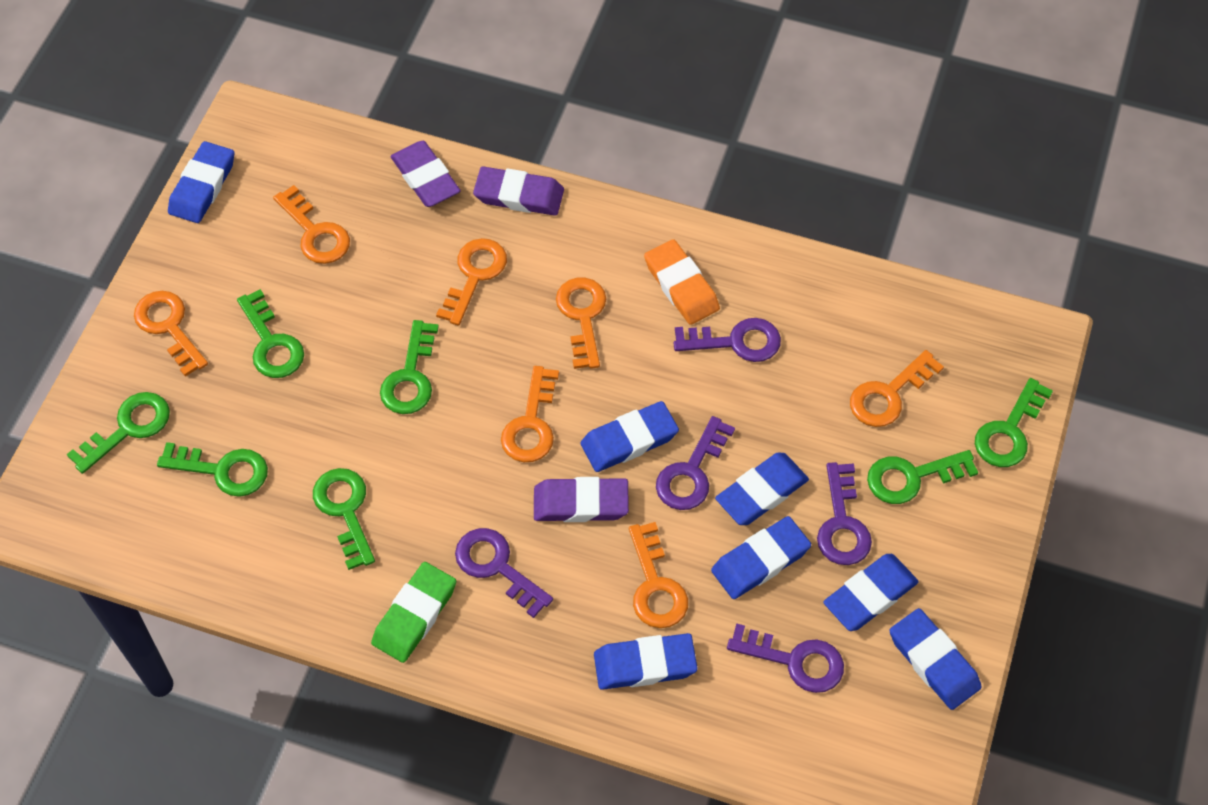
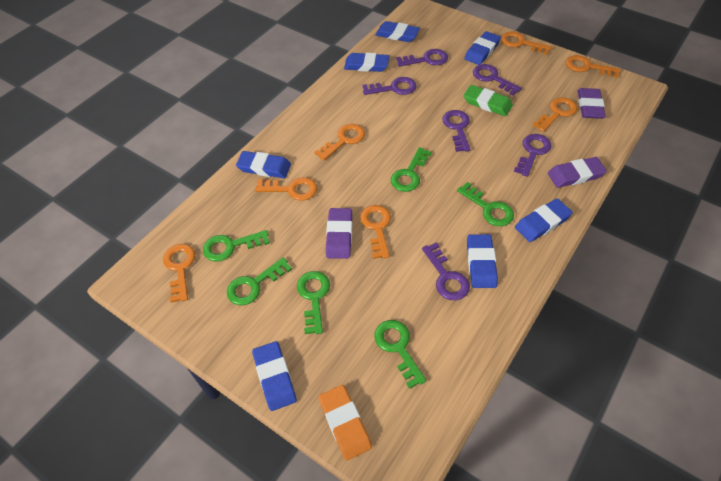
green key: [67,392,170,474] [157,442,268,497] [237,289,304,378] [313,468,375,570] [380,320,439,414] [867,450,978,504] [975,378,1053,467] = 7 -> [203,230,270,261] [227,257,292,305] [297,271,330,334] [374,320,426,389] [391,147,432,192] [457,182,514,226] = 6
purple key: [455,528,553,618] [656,416,735,510] [673,318,781,362] [727,623,844,693] [817,462,872,565] = 5 -> [363,77,417,95] [396,49,448,67] [422,242,470,300] [442,110,471,152] [473,64,522,95] [514,134,552,177] = 6

